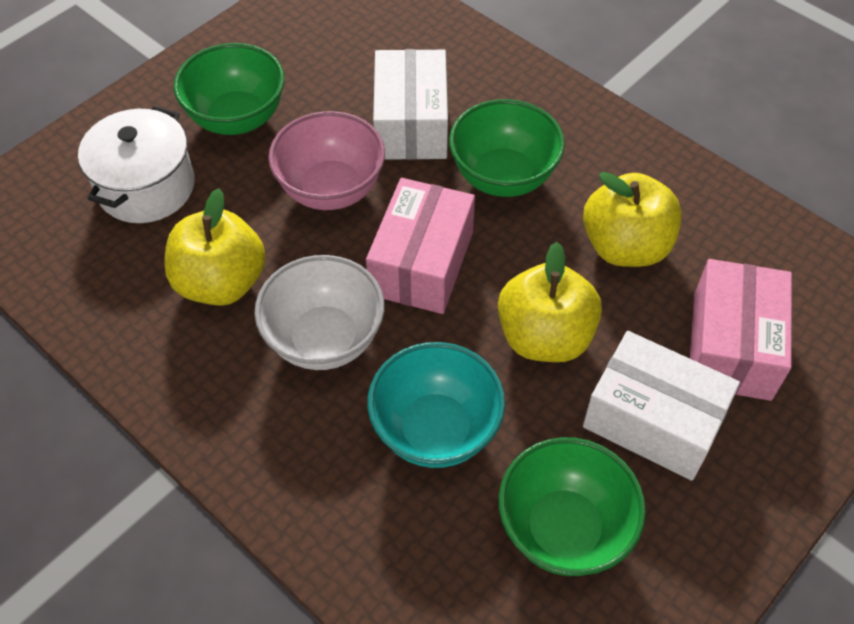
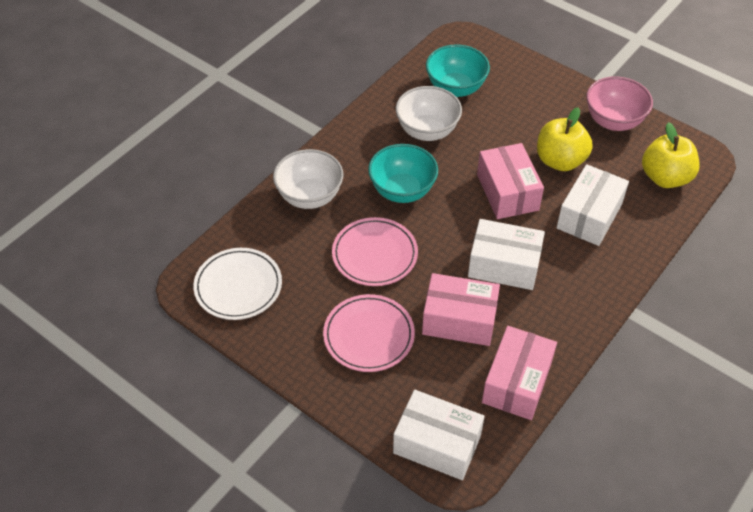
green bowl: [174,43,285,135] [449,99,565,197] [499,437,646,576] = 3 -> none = 0
pink box: [366,178,475,314] [690,259,792,401] = 2 -> [422,273,500,346] [477,143,544,219] [482,326,557,420] = 3
pink plate: none = 0 -> [323,294,415,372] [332,217,418,286] = 2
turquoise bowl: [367,342,505,468] = 1 -> [368,144,438,203] [426,44,490,97] = 2
white bowl: [254,255,384,370] = 1 -> [273,149,343,209] [396,86,462,141] = 2
white box: [373,49,448,160] [583,331,740,481] = 2 -> [393,390,485,480] [468,219,545,290] [557,164,629,246] = 3
white plate: none = 0 -> [193,248,282,320] = 1
white pot: [78,106,195,223] = 1 -> none = 0
yellow apple: [164,188,266,306] [498,242,602,362] [583,172,682,267] = 3 -> [537,107,593,171] [642,122,700,188] = 2

